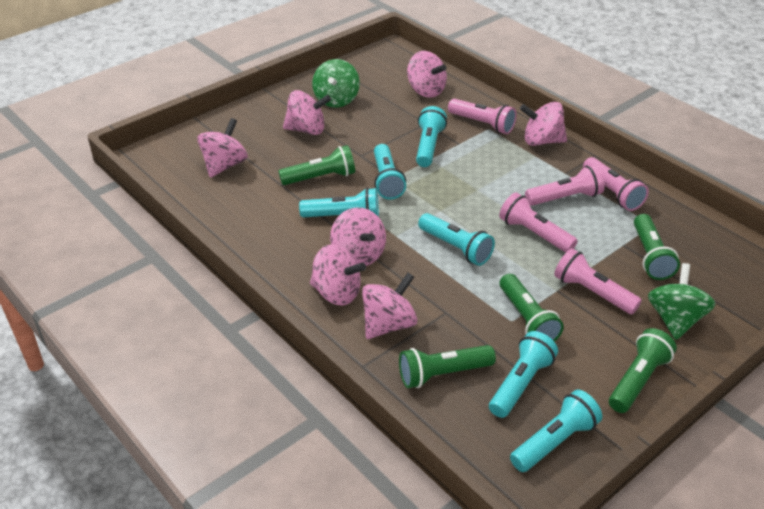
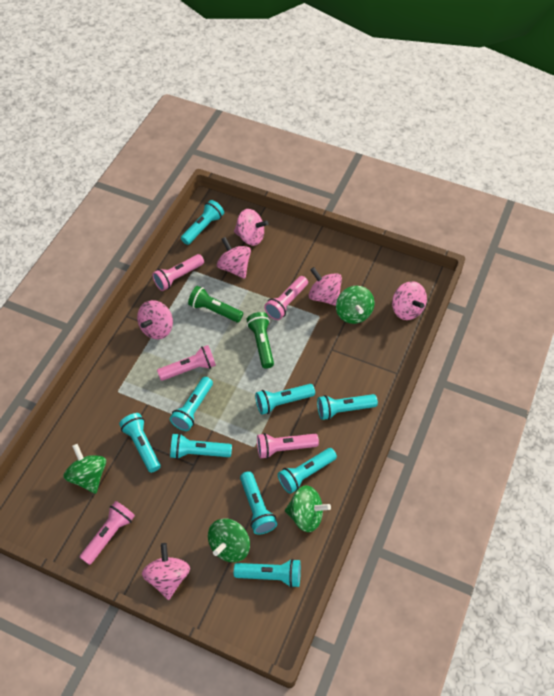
green flashlight: [278,145,355,185] [399,345,496,388] [500,274,564,342] [609,328,677,413] [634,214,680,280] = 5 -> [188,286,243,322] [246,312,274,369] = 2
green spinning top: [312,59,360,108] [648,263,716,340] = 2 -> [63,444,106,494] [208,519,250,562] [285,485,331,532] [336,286,374,324] = 4
pink spinning top: [197,118,248,178] [283,90,331,135] [310,244,366,306] [330,208,386,266] [362,273,417,339] [407,51,447,98] [520,102,567,146] = 7 -> [137,300,173,339] [142,543,190,600] [217,237,251,279] [234,209,269,246] [309,267,342,306] [392,281,427,320] = 6
turquoise flashlight: [299,188,379,218] [374,144,406,200] [416,106,447,167] [418,213,495,266] [489,331,558,418] [510,390,602,472] = 6 -> [119,413,161,473] [170,377,213,431] [170,433,232,459] [181,200,224,245] [234,559,301,588] [240,471,277,535] [255,384,315,415] [278,448,337,494] [317,394,378,420] = 9

